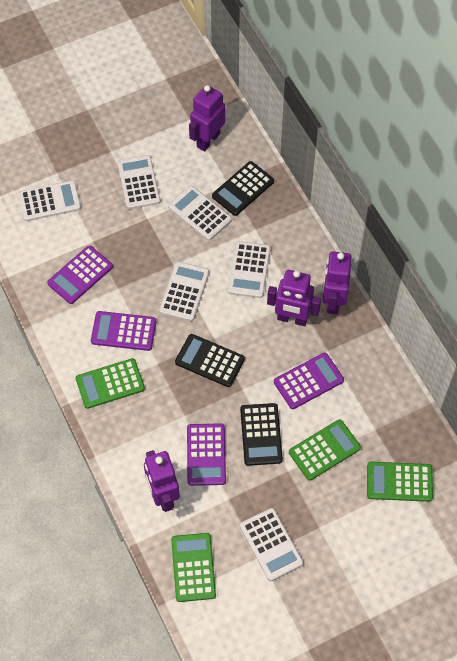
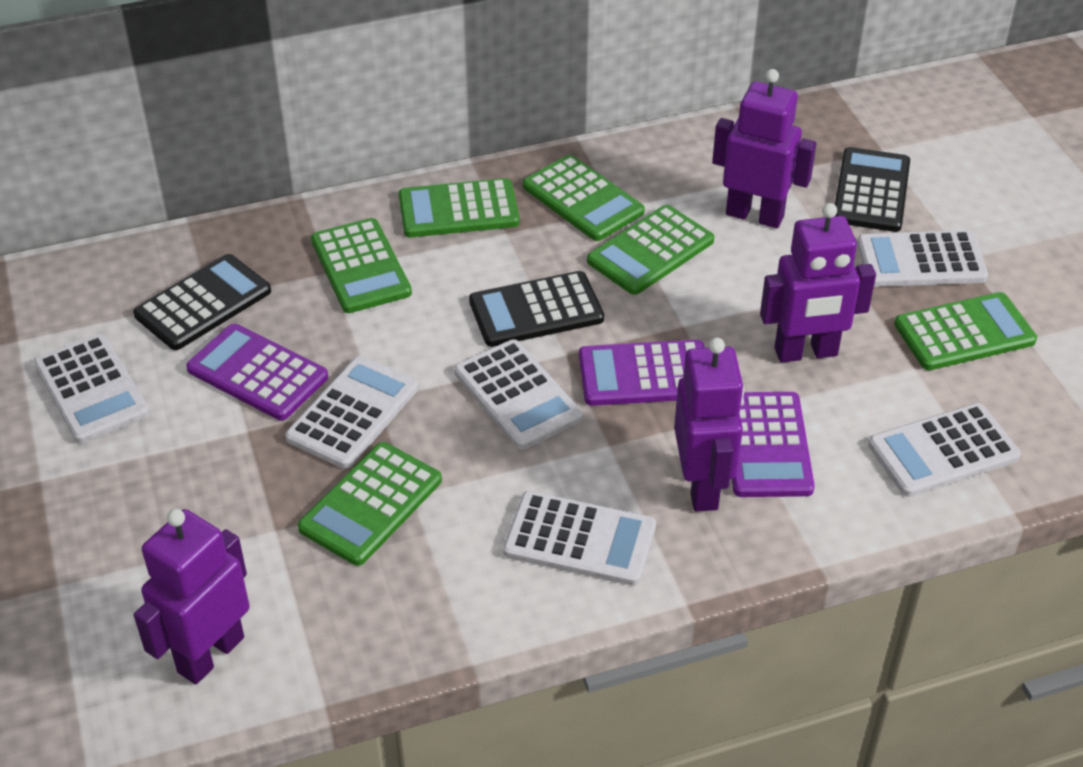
green calculator: [76,358,145,409] [171,533,216,602] [289,419,361,481] [367,461,433,502] = 4 -> [298,442,442,566] [311,218,412,313] [399,178,520,237] [523,155,645,241] [587,205,714,295] [894,292,1037,370] = 6
purple calculator: [47,245,113,304] [91,311,156,351] [187,423,226,486] [274,352,344,409] = 4 -> [186,324,328,420] [579,340,705,406] [732,392,815,497] = 3

